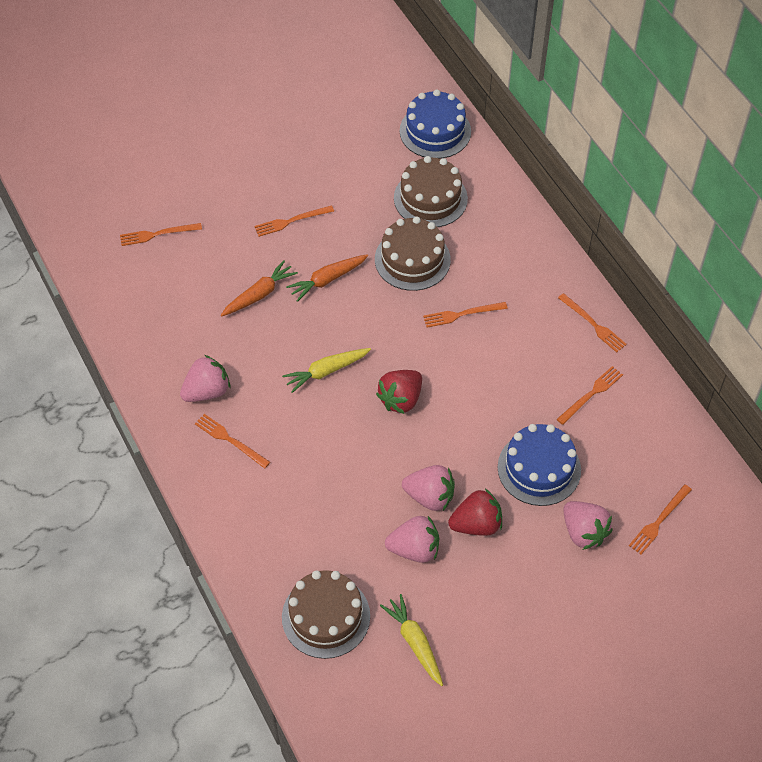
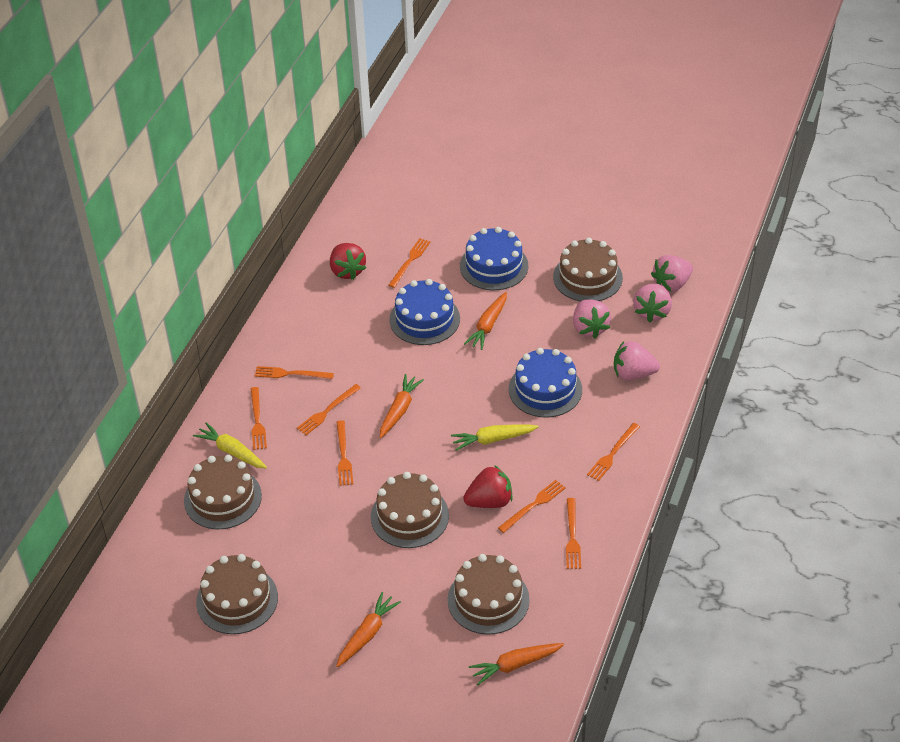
blue cake: [400,90,471,159] [498,424,581,506] = 2 -> [389,279,460,345] [460,227,528,290] [509,348,582,418] = 3
brown cake: [282,570,370,659] [375,216,451,291] [394,156,468,227] = 3 -> [184,455,262,529] [196,554,278,634] [371,472,449,548] [448,554,530,635] [553,238,623,301] = 5
orange carrot: [221,260,298,316] [286,254,368,302] = 2 -> [336,592,401,667] [380,374,424,438] [464,292,507,350] [469,643,564,685] = 4
orange fork: [120,223,202,246] [195,414,270,468] [254,205,334,237] [423,302,508,328] [557,366,623,425] [558,293,627,353] [629,484,692,555] = 7 -> [251,387,267,450] [255,366,334,379] [297,384,361,435] [336,420,353,486] [388,238,431,288] [498,480,566,533] [566,498,581,569] [587,423,640,481] = 8

